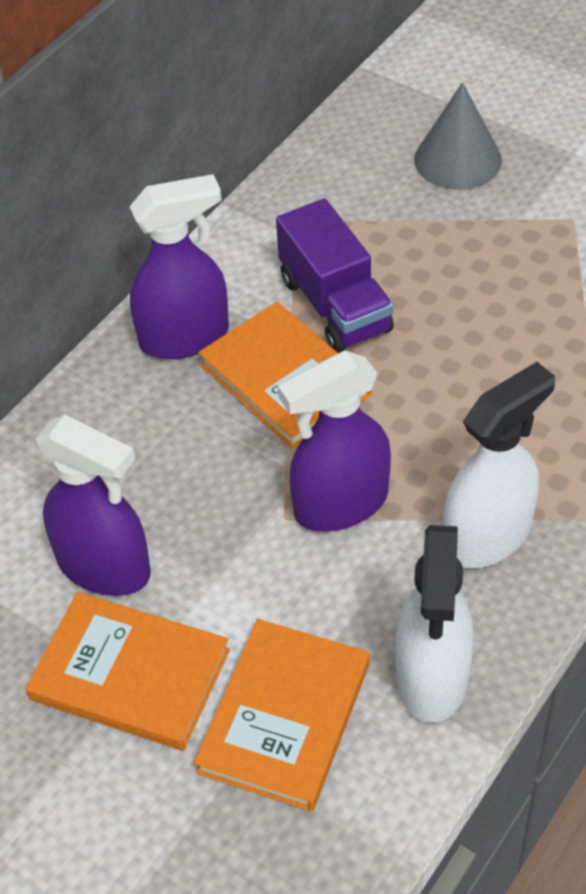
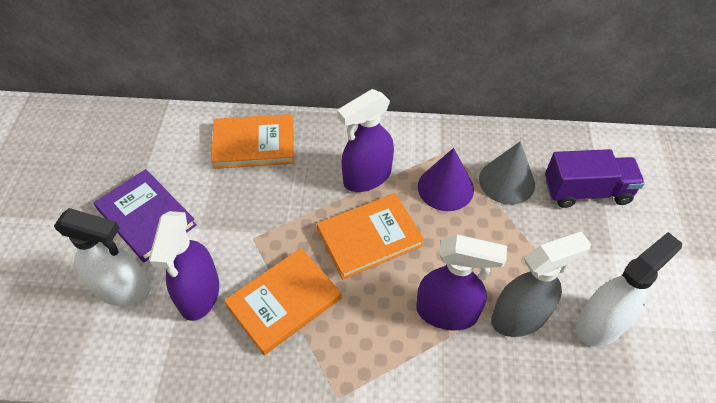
grey spray bottle: none = 0 -> [491,231,591,337] = 1
purple book: none = 0 -> [94,169,197,262] = 1
purple cone: none = 0 -> [418,148,474,211] = 1

